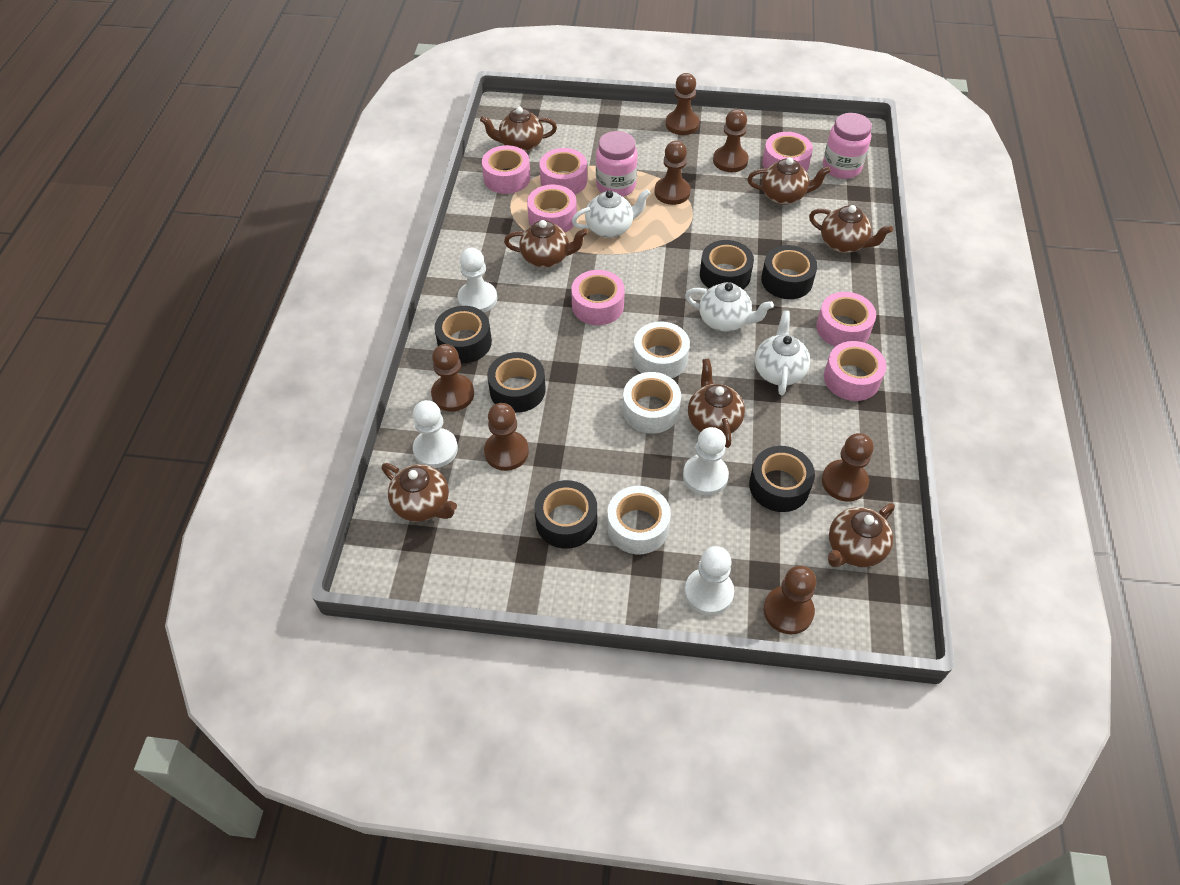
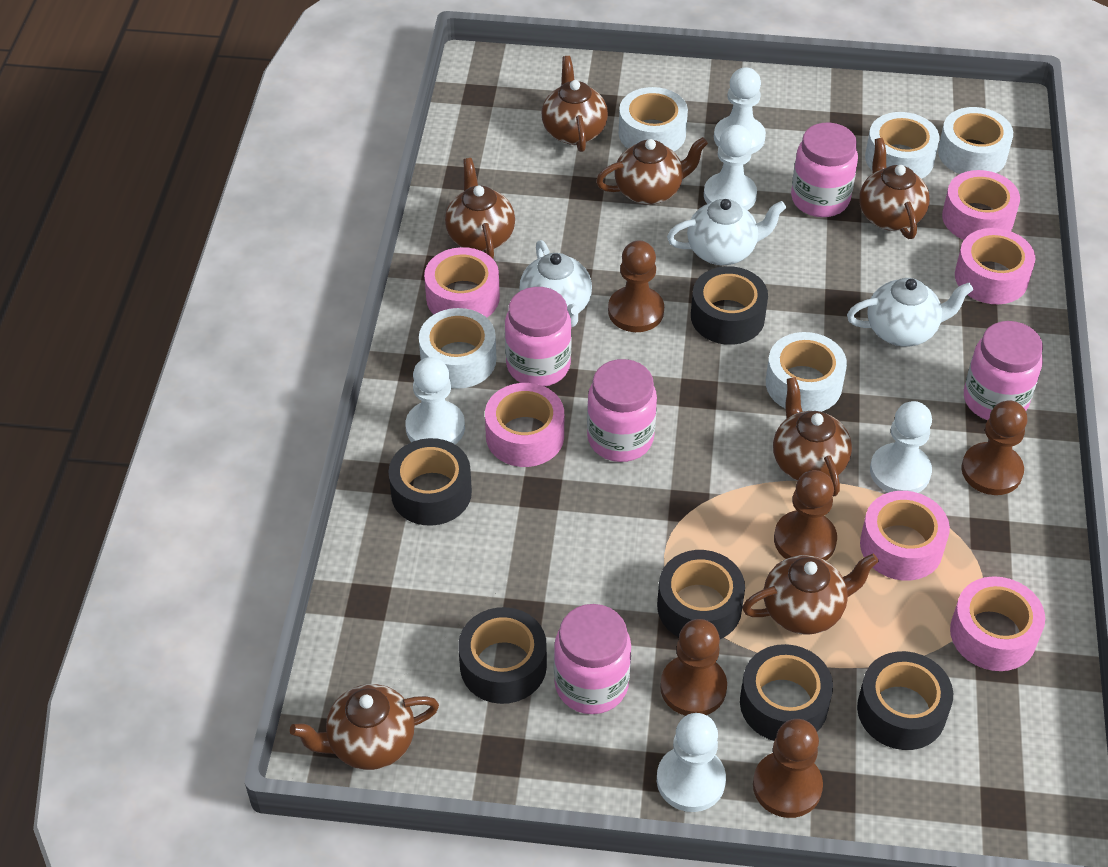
brown pawn: [431,344,474,411] [484,403,529,471] [654,141,691,205] [666,73,699,135] [713,109,749,172] [764,565,816,635] [822,433,874,502] = 7 -> [608,240,664,332] [660,619,727,716] [753,719,823,818] [774,470,837,560] [961,401,1027,495] = 5
pink jar: [596,131,638,197] [823,113,872,179] = 2 -> [505,287,572,387] [554,604,631,714] [587,359,657,462] [791,123,858,217] [964,321,1043,420] = 5
pink tape: [482,145,530,194] [527,185,577,232] [540,148,587,194] [571,270,625,325] [762,132,813,172] [816,292,876,347] [824,341,887,401] = 7 -> [424,247,500,318] [485,383,564,467] [860,491,950,581] [942,170,1020,240] [950,576,1045,671] [955,228,1036,304] = 6
white pawn: [413,400,458,468] [458,248,497,312] [683,427,729,495] [684,546,734,615] = 4 -> [405,357,465,444] [657,713,726,812] [704,125,757,210] [714,67,766,154] [870,401,932,493] = 5
white tape: [607,486,671,554] [623,372,681,434] [633,321,690,378] = 3 -> [419,308,496,389] [619,87,688,152] [766,332,847,412] [865,112,939,179] [938,107,1013,174] = 5

